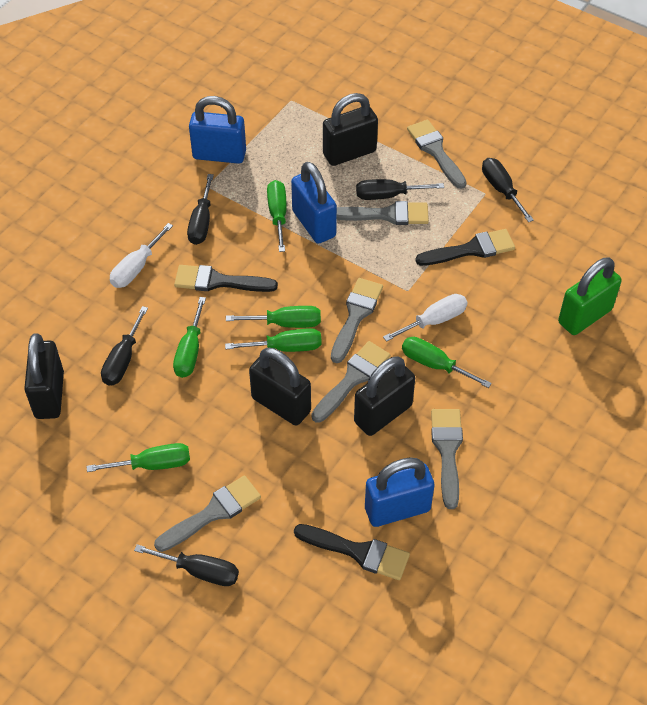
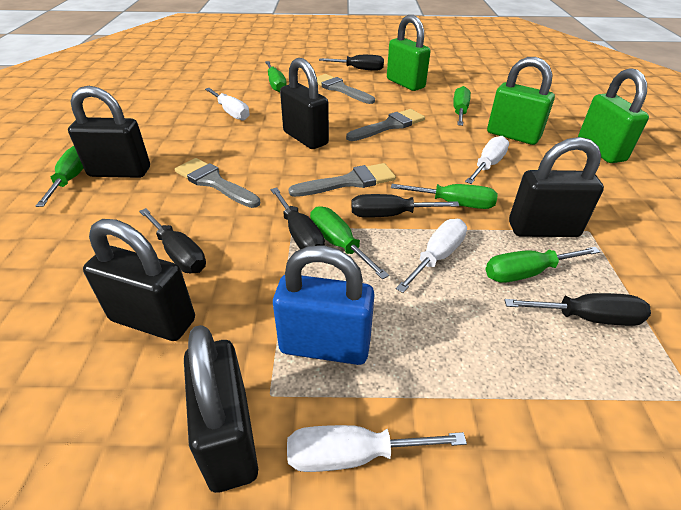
black brush: [174,265,278,292] [294,524,410,580] [415,229,515,266] = 3 -> none = 0
black padlock: [24,333,64,419] [249,348,311,426] [323,93,378,166] [354,356,415,436] = 4 -> [68,86,150,178] [83,219,195,341] [184,325,258,493] [280,58,329,149] [509,137,604,237] = 5
blue padlock: [189,96,246,164] [291,162,337,244] [365,457,434,527] = 3 -> [273,245,375,365] = 1
green padlock: [558,258,622,335] = 1 -> [387,15,431,91] [487,57,555,145] [578,68,649,163] = 3
grey brush: [154,476,261,552] [311,341,390,423] [331,278,383,363] [337,201,429,225] [407,120,467,189] [431,409,463,509] = 6 -> [175,158,260,208] [288,163,396,197] [317,74,375,104] [346,109,425,141] = 4
white screwdriver: [110,223,173,288] [383,294,467,342] = 2 -> [205,88,250,121] [287,425,467,472] [396,219,467,293] [465,136,509,184] = 4

